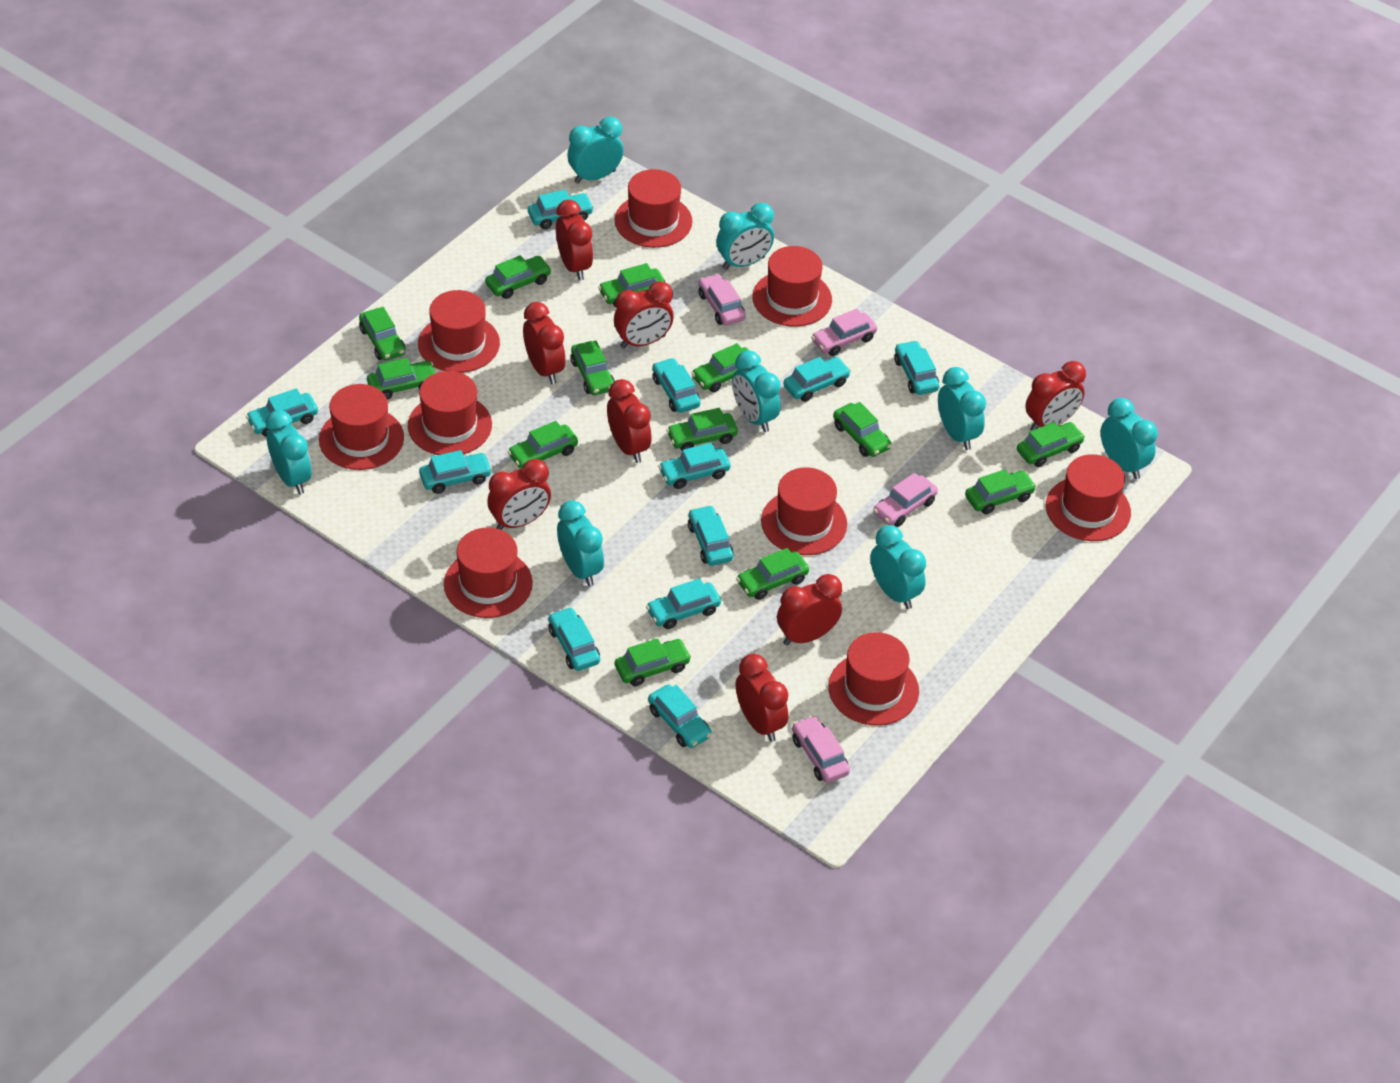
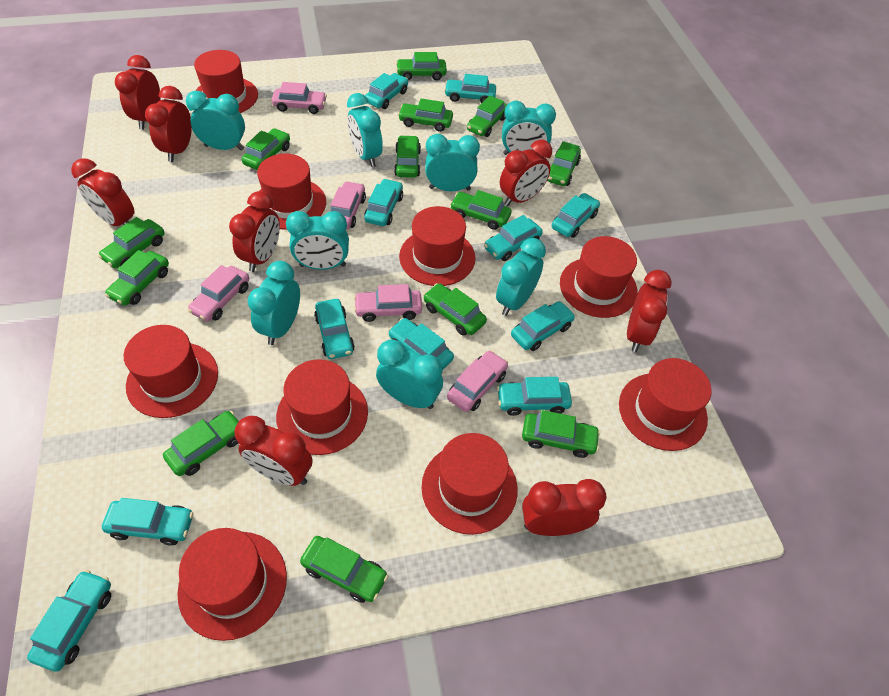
pink car: [698,273,746,326] [792,715,850,783] [811,309,877,356] [873,473,938,527] = 4 -> [188,265,249,321] [272,82,327,114] [330,181,366,229] [354,284,422,322] [447,350,508,412] = 5

